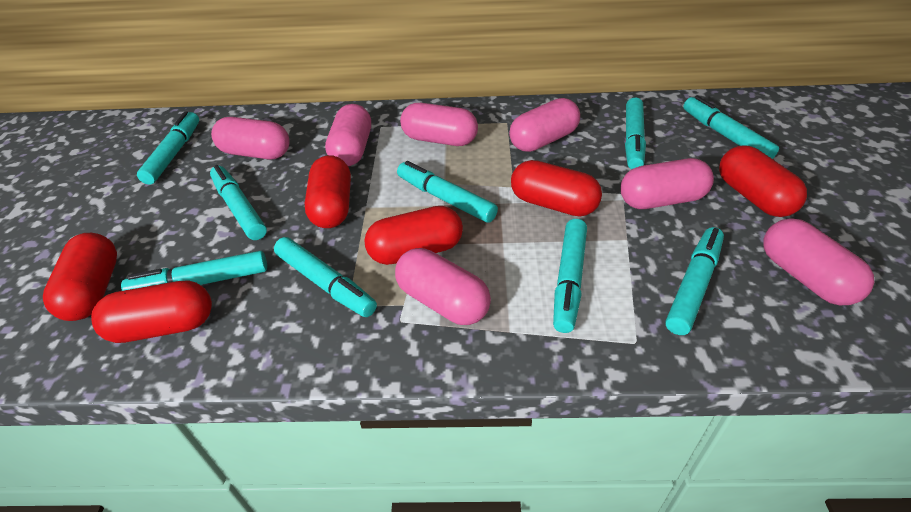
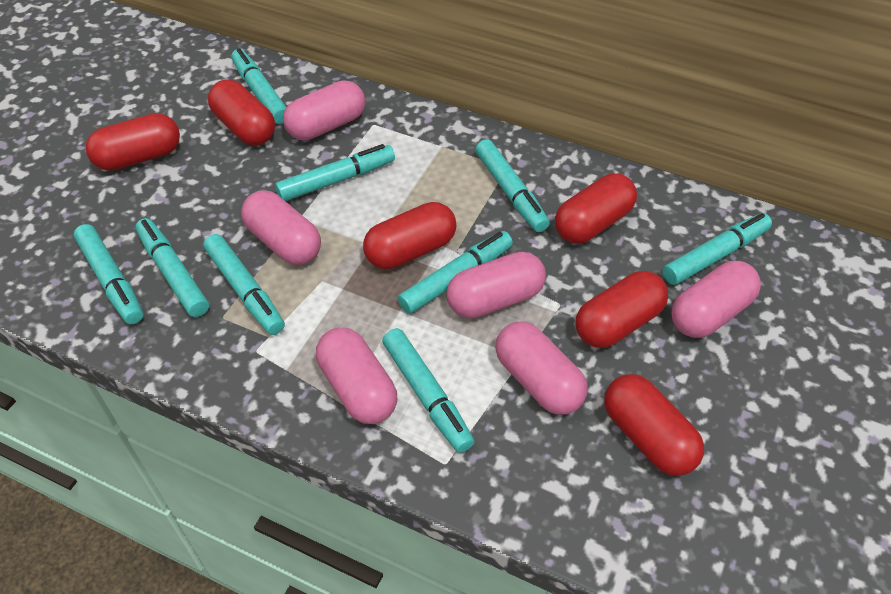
pink capsule: [211,117,289,159] [325,104,371,166] [395,248,491,325] [400,103,478,146] [509,98,580,152] [620,158,714,209] [763,218,874,305] = 7 -> [241,190,321,265] [283,80,365,140] [316,328,397,424] [447,252,546,318] [495,321,588,415] [671,261,761,338] = 6

